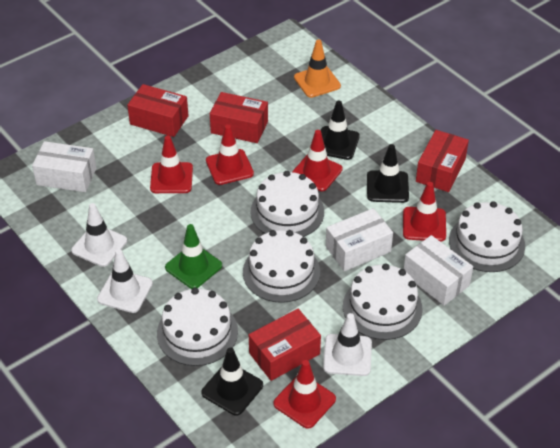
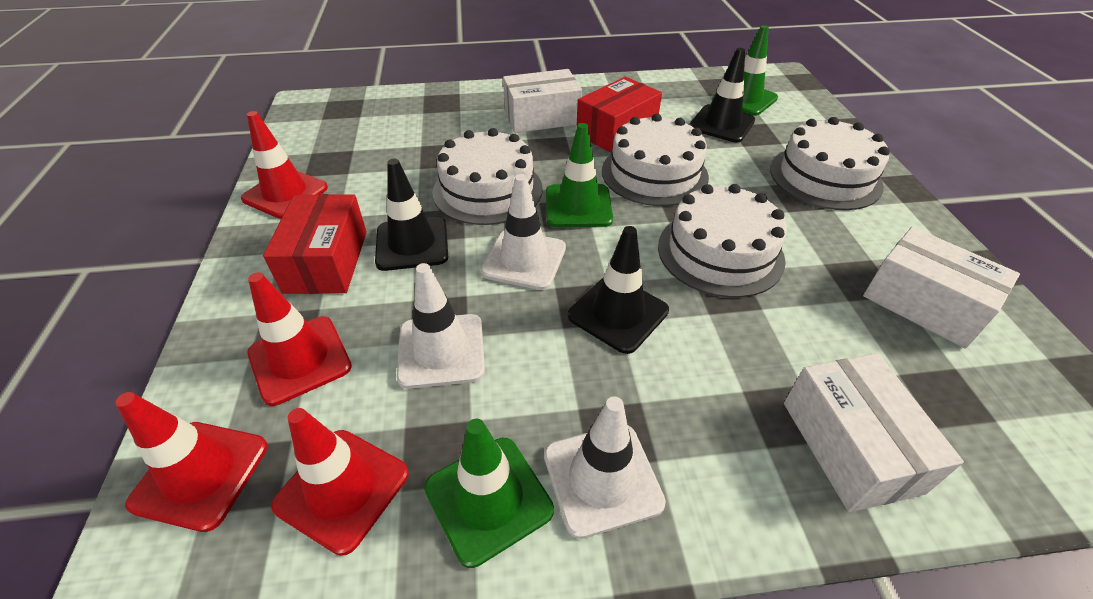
green traffic cone: [165,224,222,289] = 1 -> [424,419,554,568] [546,123,613,227] [712,25,778,116] = 3
orange traffic cone: [294,39,341,98] = 1 -> none = 0
red box: [127,84,188,137] [210,92,268,143] [249,309,321,381] [416,130,469,192] = 4 -> [263,194,367,294] [576,77,662,153] = 2
red traffic cone: [150,135,193,193] [206,125,254,185] [273,360,336,429] [292,130,342,191] [403,182,446,242] = 5 -> [115,392,268,532] [241,111,328,219] [248,272,352,406] [271,408,409,556] = 4
white cake: [157,288,238,366] [243,230,320,303] [251,171,324,237] [343,263,423,340] [449,201,525,272] = 5 -> [433,128,543,225] [602,114,709,206] [658,184,787,298] [770,117,890,210] = 4

